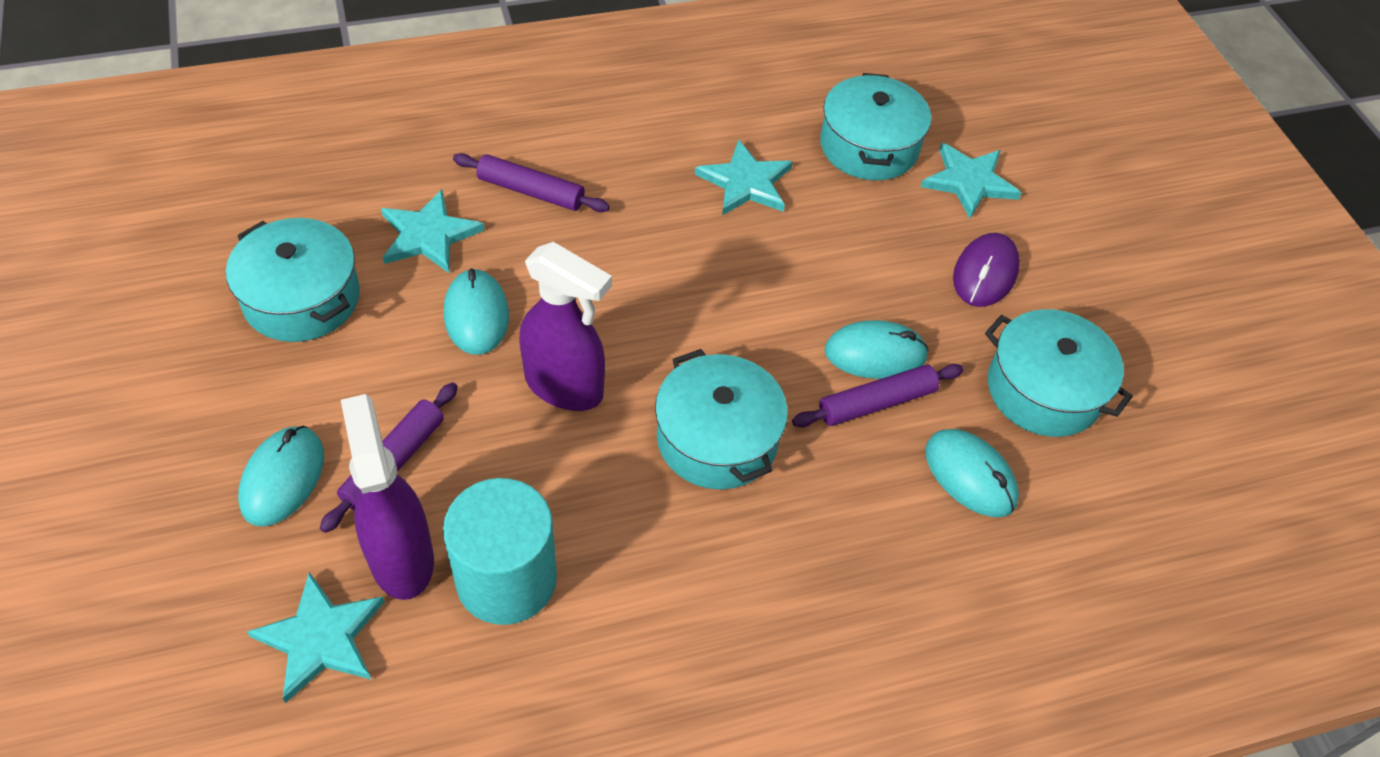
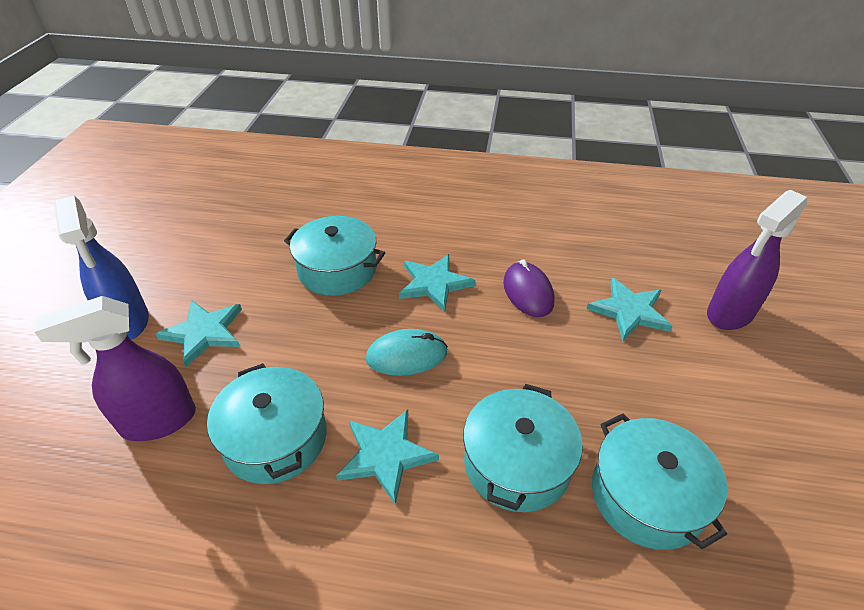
blue spray bottle: none = 0 -> [54,196,149,339] = 1
purple rolling pin: [320,382,458,533] [453,153,610,212] [792,364,964,427] = 3 -> none = 0
turquoise cylinder: [443,478,557,625] = 1 -> none = 0
turquoise mouse: [238,426,324,527] [444,268,509,355] [825,320,929,379] [925,429,1019,517] = 4 -> [366,329,448,376] = 1

